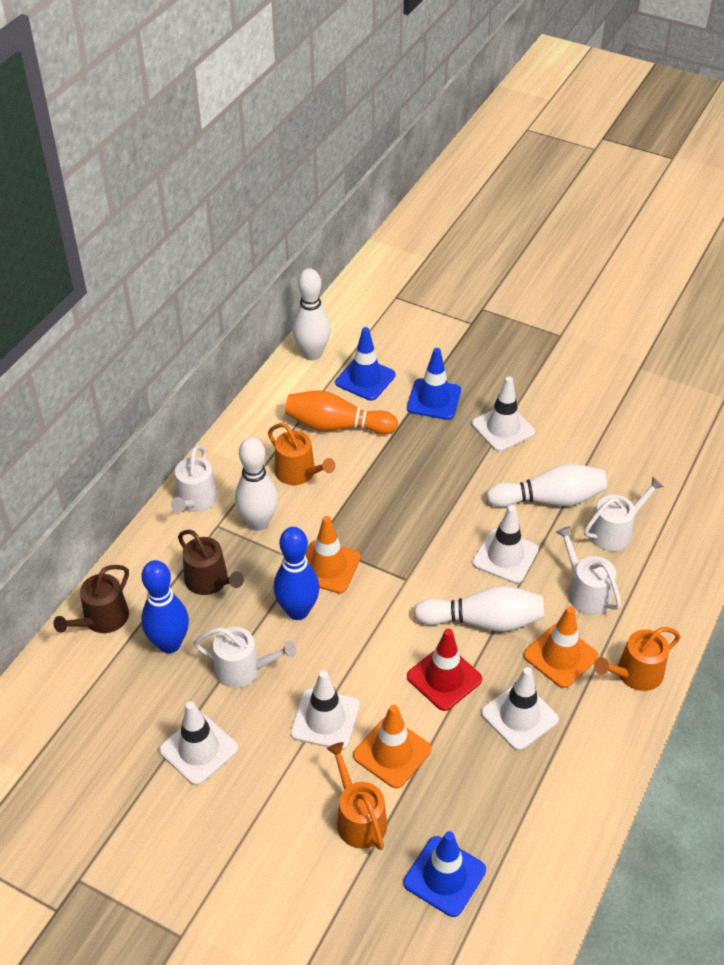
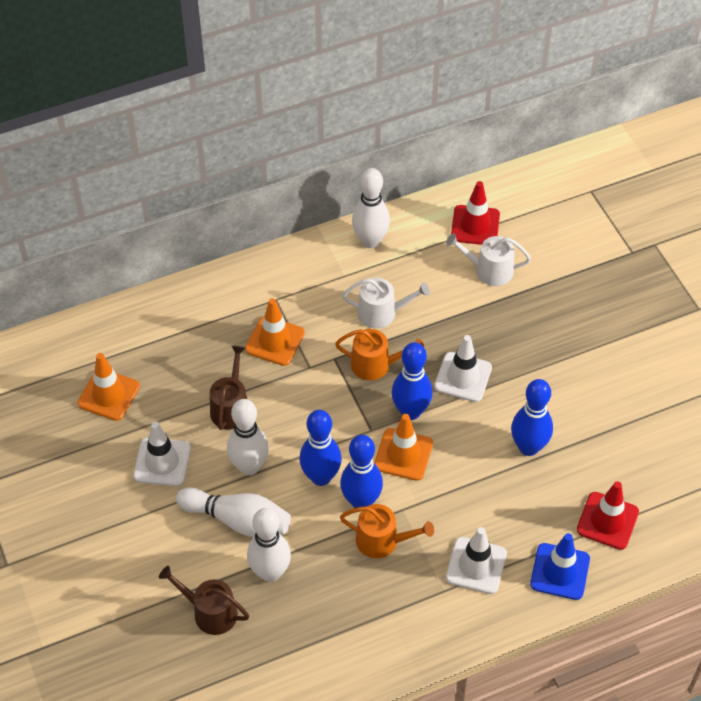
blue bowling pin: [141,560,189,653] [274,527,320,620] = 2 -> [299,410,342,486] [340,435,383,508] [391,342,433,420] [511,379,553,456] = 4
blue traffic cone: [335,327,396,401] [404,831,486,917] [407,348,461,420] = 3 -> [530,533,590,600] = 1
orange bowling pin: [285,391,398,435] = 1 -> none = 0
orange watering can: [268,423,336,485] [327,742,387,850] [594,627,681,691] = 3 -> [335,329,424,380] [340,504,434,558] = 2
red traffic cone: [407,628,482,711] = 1 -> [451,181,500,245] [577,481,639,550] = 2
white traffic cone: [159,701,238,785] [291,670,360,750] [472,376,535,452] [472,505,538,584] [481,667,559,751] = 5 -> [133,421,191,486] [434,335,492,402] [446,527,507,594] = 3
white watering can: [171,445,218,512] [194,627,296,688] [556,526,621,615] [584,477,664,551] = 4 -> [342,278,430,329] [446,233,531,286] = 2

